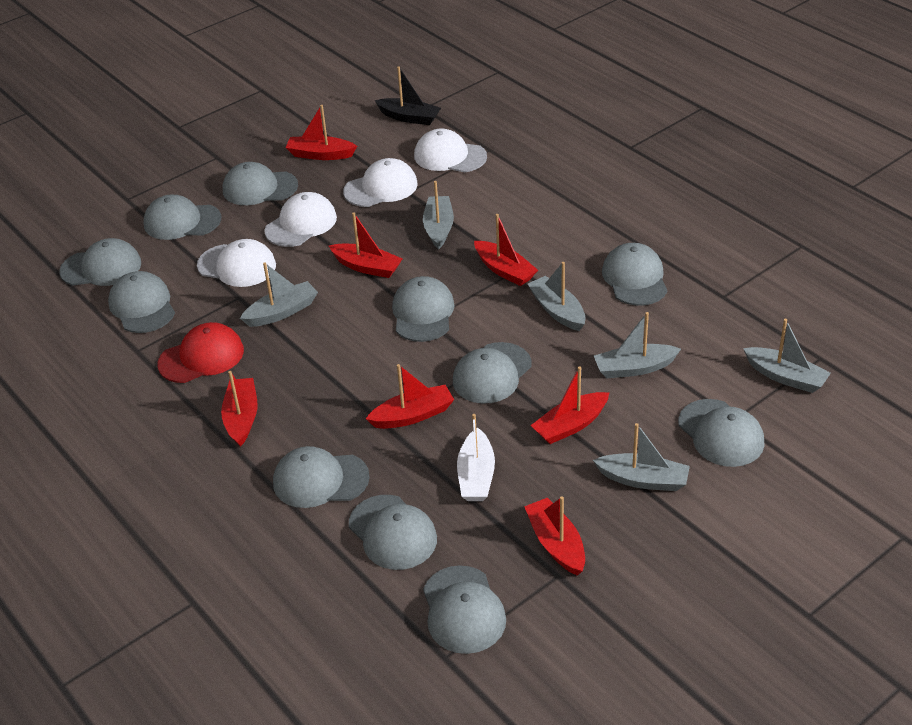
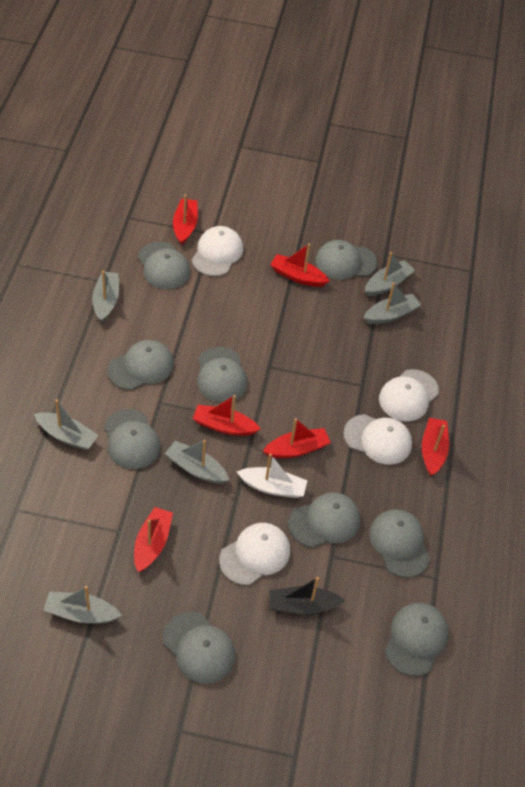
grey cap: [59,238,141,286] [108,271,175,333] [143,195,221,240] [223,162,298,205] [273,446,370,508] [349,495,437,570] [392,276,455,342] [423,565,506,654] [453,342,532,404] [602,243,667,306] [678,399,764,467] = 11 -> [104,409,160,469] [107,340,174,390] [138,242,190,289] [163,612,235,684] [197,347,247,403] [289,492,360,548] [315,240,377,280] [369,509,430,578] [385,603,449,676] = 9
red boat: [221,371,257,447] [285,105,357,160] [329,213,403,278] [366,364,454,429] [474,214,538,286] [524,496,585,576] [530,366,609,444] = 7 -> [134,507,173,572] [173,194,198,245] [193,395,261,436] [263,418,331,458] [270,244,329,287] [422,418,449,476] = 6
red cap: [157,322,244,383] = 1 -> none = 0

